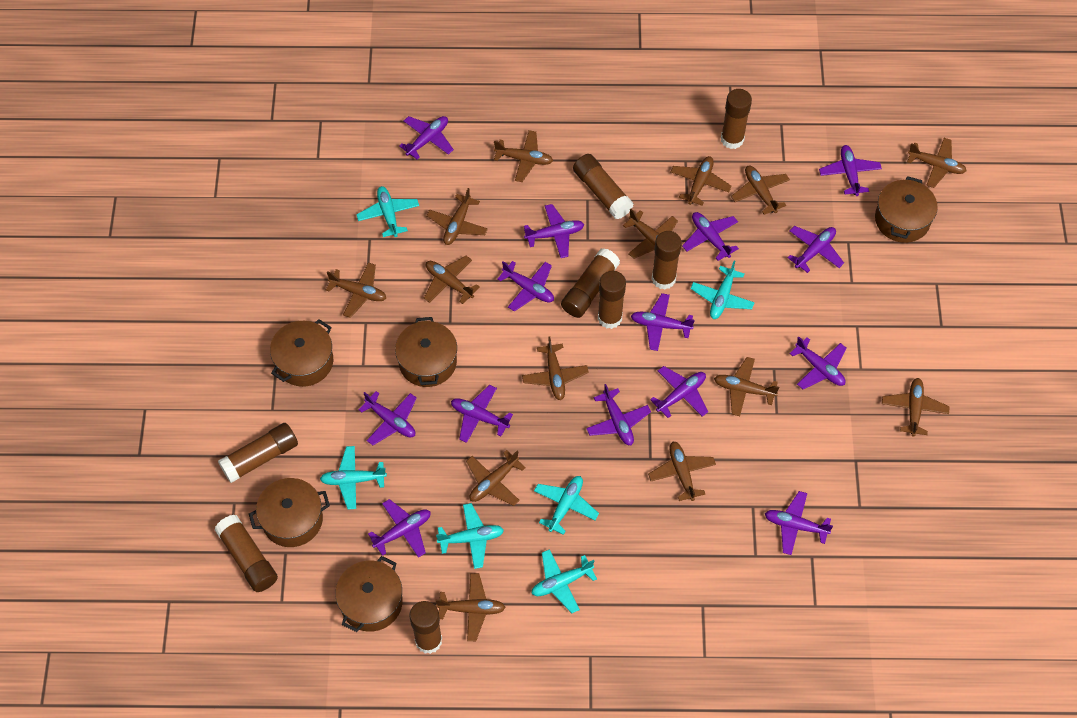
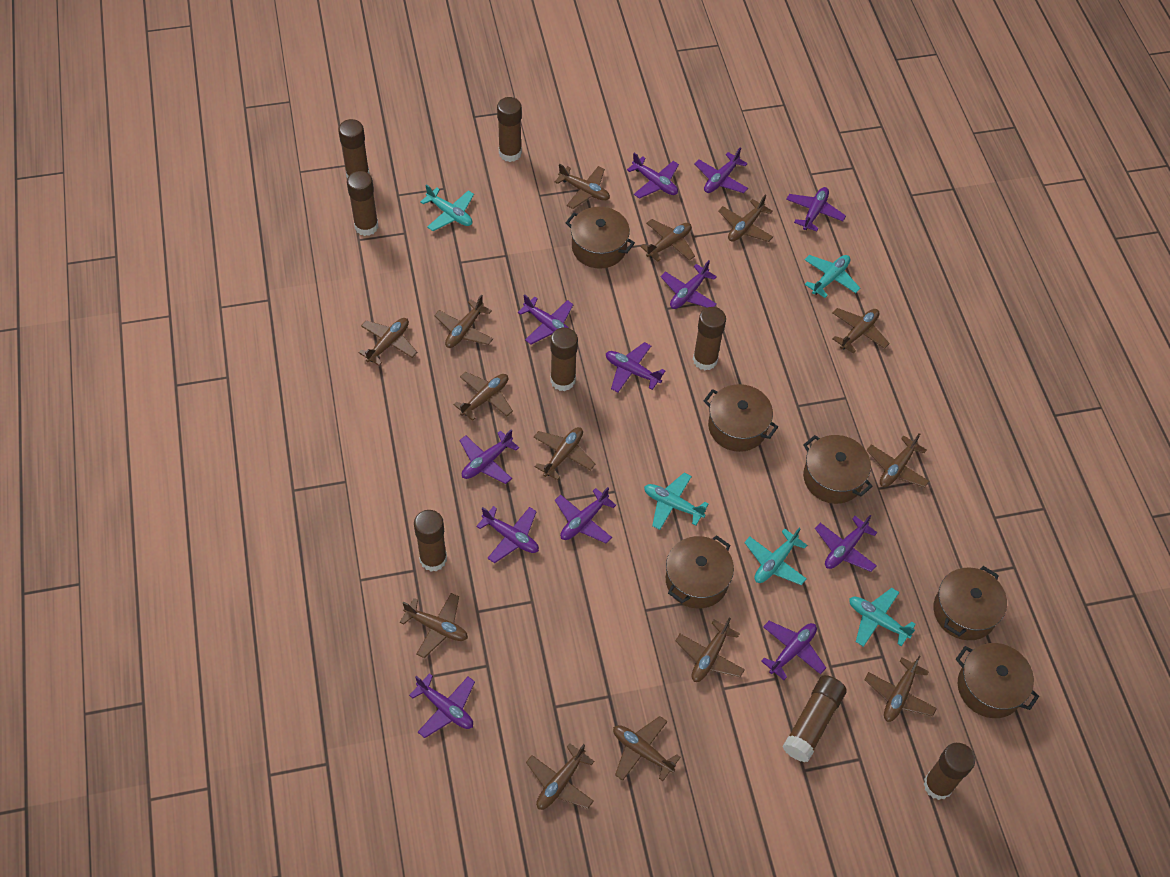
brown pot: [249,478,330,547] [270,319,333,387] [335,556,403,632] [395,317,457,387] [875,176,938,243] = 5 -> [566,207,635,269] [666,535,734,608] [704,384,778,452] [803,435,873,504] [933,566,1007,640] [956,643,1039,718] = 6
purple plane: [359,391,417,445] [368,499,431,558] [399,116,454,160] [451,385,513,443] [498,261,554,311] [524,204,584,258] [586,384,651,445] [631,293,695,351] [650,366,708,418] [682,212,739,261] [765,491,833,555] [788,226,844,273] [790,337,847,389] [819,145,882,196] = 14 -> [409,673,475,738] [459,430,519,484] [476,506,539,563] [518,294,574,344] [555,487,616,543] [606,342,665,392] [627,153,679,199] [661,260,717,309] [694,148,748,193] [761,621,826,680] [786,187,846,232] [815,515,877,572] = 12
turquoise plane: [320,446,387,509] [356,186,419,237] [436,503,504,569] [531,549,597,613] [534,476,599,535] [691,261,755,319] = 6 -> [420,184,474,231] [644,473,708,530] [744,528,807,585] [805,255,860,298] [849,588,916,647] = 5

